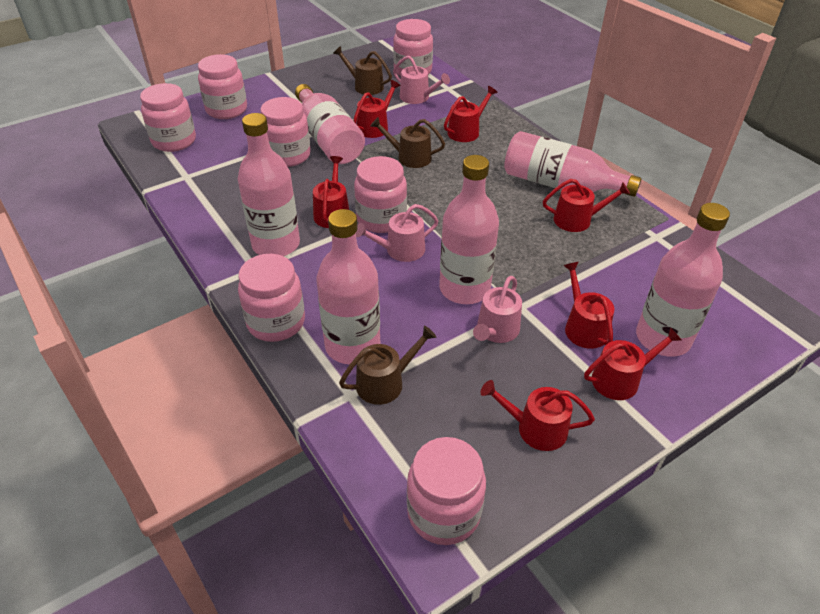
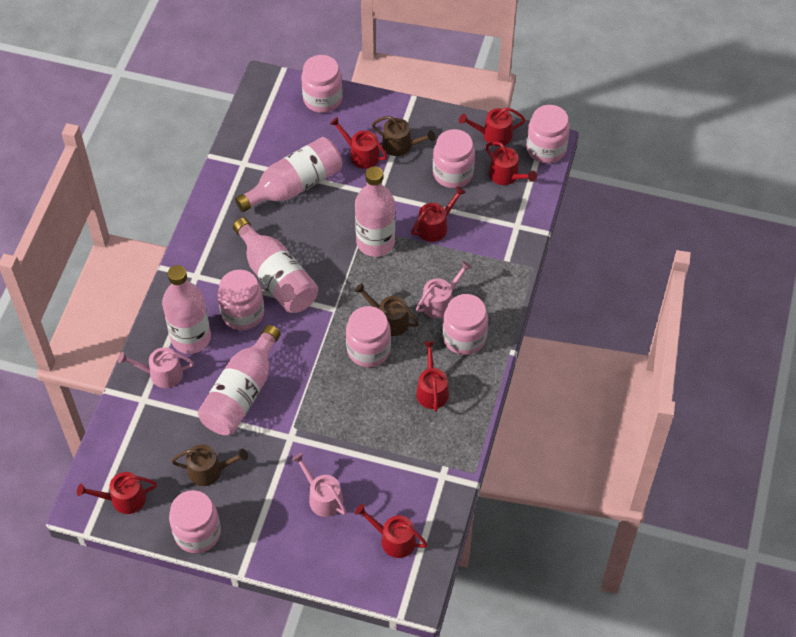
pink bottle: [238,113,300,256] [295,84,365,164] [317,209,380,364] [439,155,499,304] [504,131,642,197] [636,203,730,357] = 6 -> [162,265,211,354] [198,325,281,435] [233,218,318,313] [235,137,342,212] [355,166,395,257] = 5

